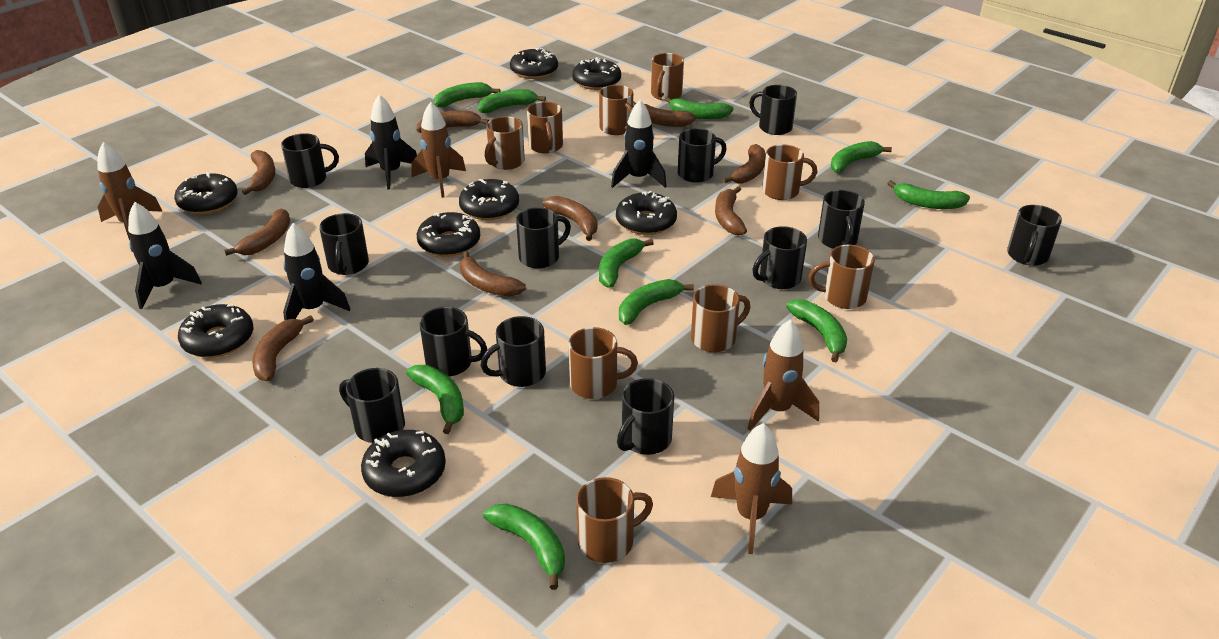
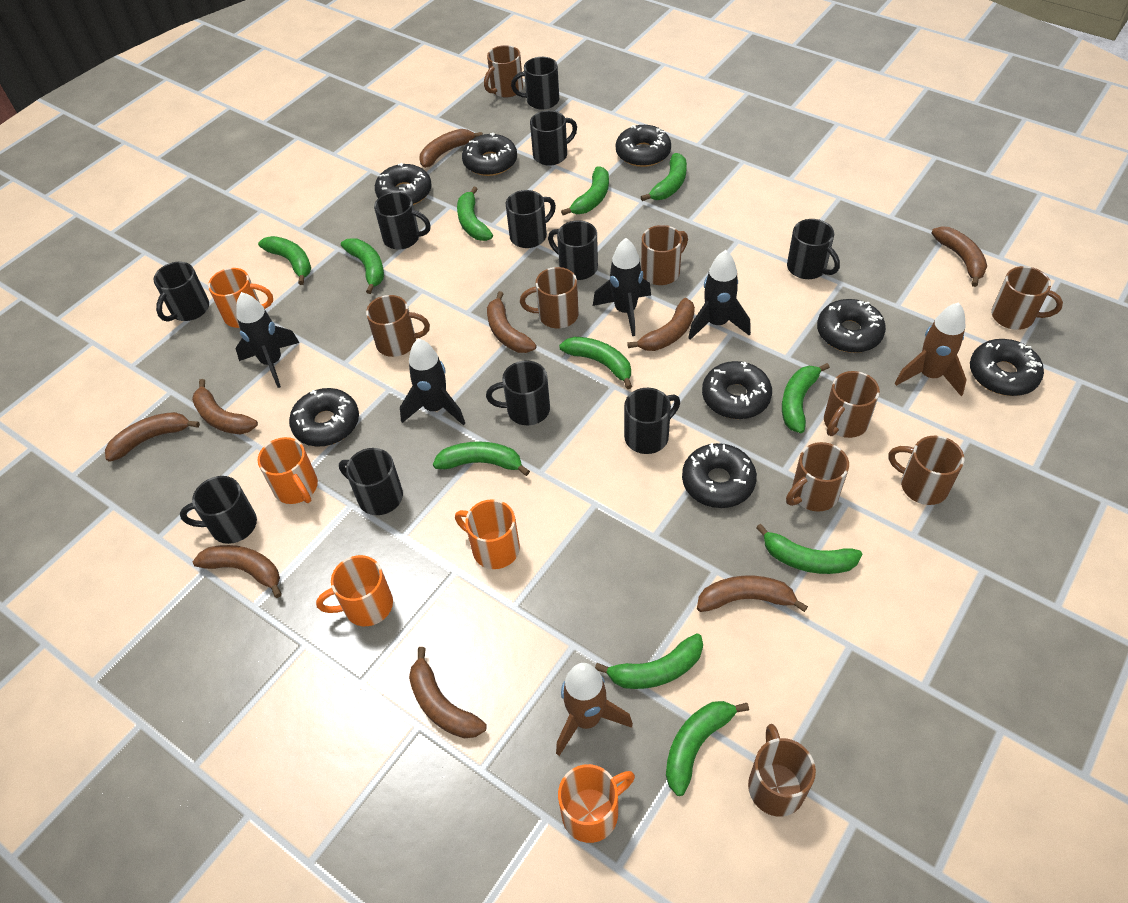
black mug: [281,133,339,188] [319,213,369,275] [339,368,405,443] [419,307,487,376] [480,316,546,387] [516,207,571,269] [617,378,674,455] [678,128,727,183] [749,85,797,135] [752,226,807,289] [818,190,865,249] [1007,205,1062,266] = 12 -> [153,262,209,322] [180,476,257,544] [339,448,403,515] [374,192,431,250] [486,361,550,425] [506,190,556,248] [511,57,559,110] [530,110,577,166] [548,220,598,280] [624,388,680,454] [787,219,840,279] = 11
brown rocket: [97,142,163,240] [411,102,466,198] [711,423,792,554] [748,319,819,431] = 4 -> [556,663,633,756] [895,302,967,396] = 2
green banana: [406,365,464,434] [434,82,501,107] [478,89,546,113] [483,504,565,590] [599,239,654,288] [619,279,694,325] [665,97,734,119] [786,299,847,362] [831,141,892,173] [887,180,970,209] = 10 -> [258,236,311,285] [341,239,384,294] [433,441,530,476] [457,187,493,241] [559,337,632,389] [561,166,609,215] [595,633,703,689] [641,153,687,201] [666,701,749,796] [756,524,862,574] [782,363,830,433] = 11
orange mug: none = 0 -> [208,268,273,328] [257,437,318,504] [316,555,393,626] [455,499,520,569] [558,764,635,843] = 5

